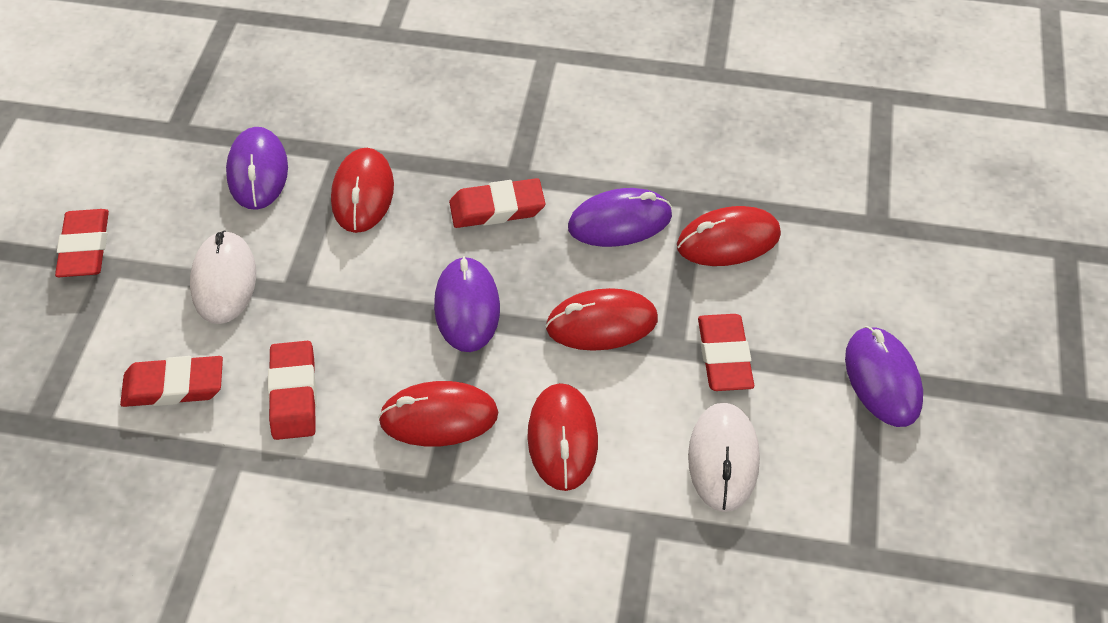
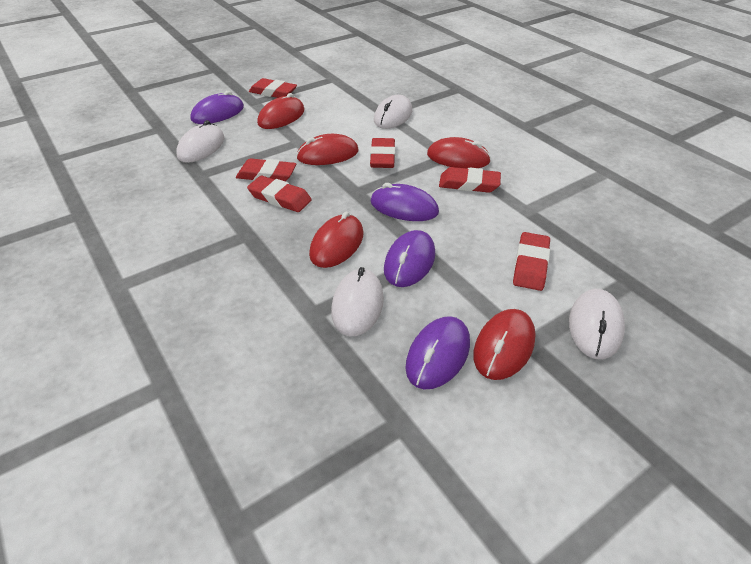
red eraser: [55,209,109,277] [120,356,223,407] [268,341,317,440] [449,178,545,228] [698,314,754,391] = 5 -> [236,158,296,182] [247,176,312,212] [249,78,297,98] [370,138,395,168] [439,167,501,193] [513,232,550,291] = 6
white mouse: [190,230,256,324] [688,403,760,512] = 2 -> [176,120,224,163] [331,267,384,336] [374,95,412,129] [569,289,625,359] = 4

